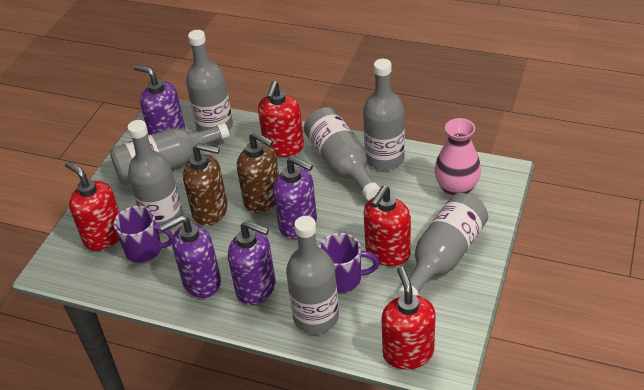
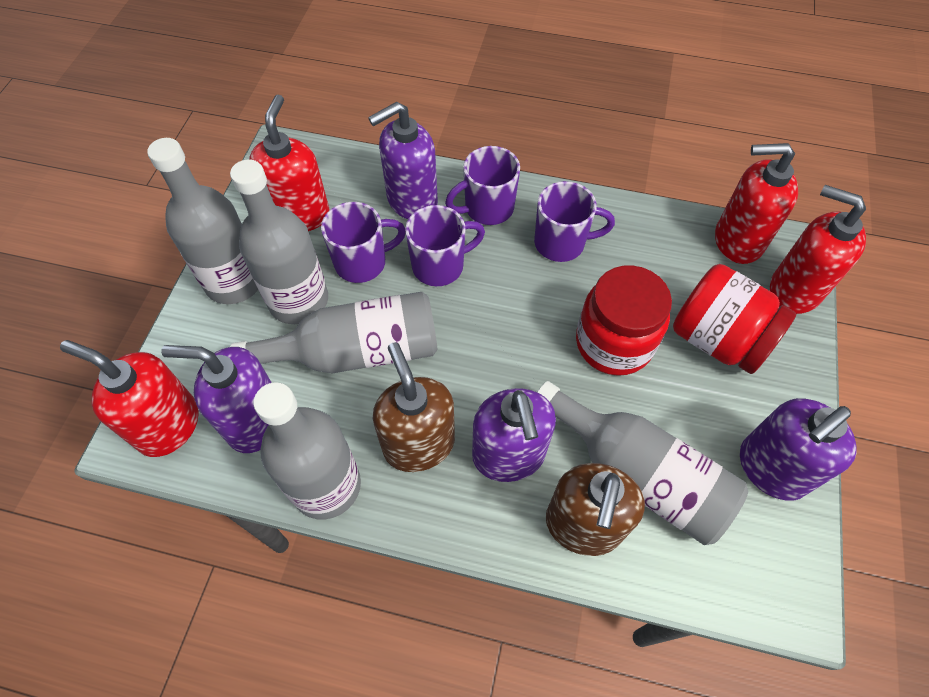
grey bottle: [110,123,230,185] [127,120,183,232] [186,30,233,132] [286,216,339,334] [304,107,380,200] [363,59,405,170] [397,193,488,297] = 7 -> [147,138,258,304] [230,160,328,324] [230,292,438,373] [253,382,361,520] [537,381,748,545] = 5
pink vase: [435,118,481,198] = 1 -> none = 0
purple mug: [114,206,174,263] [318,233,379,293] = 2 -> [321,202,406,283] [405,205,485,286] [445,146,520,225] [534,181,615,262] = 4
red jar: none = 0 -> [576,265,672,376] [673,264,796,374] = 2

